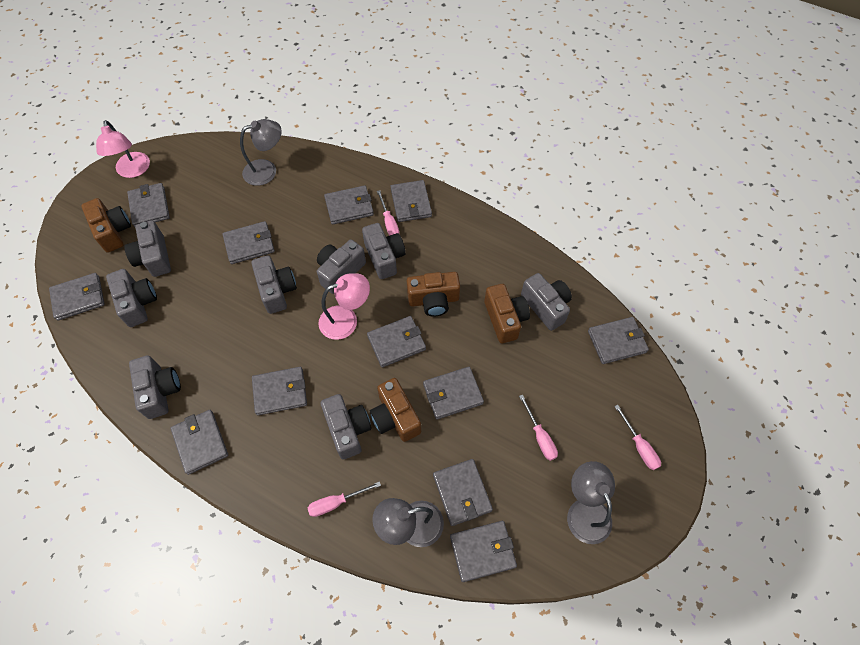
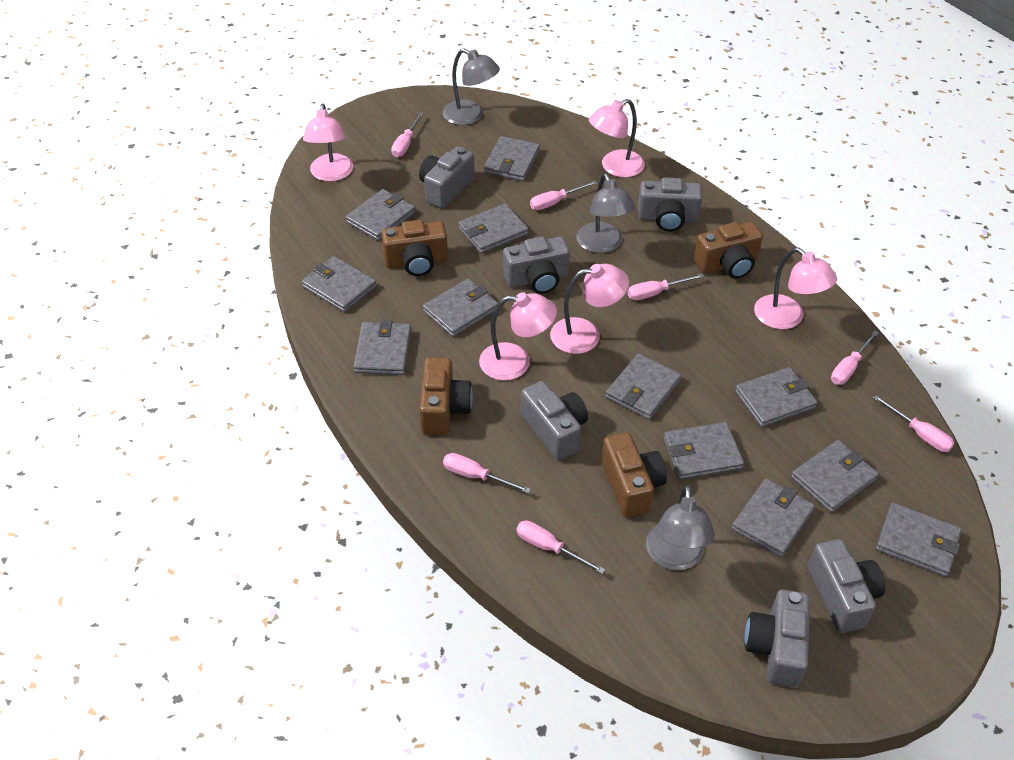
grey camera: [106,269,157,327] [124,220,171,277] [129,356,181,419] [251,256,297,314] [317,240,366,294] [321,394,371,460] [362,223,406,279] [521,273,572,331] = 8 -> [419,147,475,209] [503,236,570,294] [521,381,588,460] [638,177,702,232] [744,589,810,688] [808,539,885,633] = 6
pink lamp: [96,120,150,178] [318,273,370,340] = 2 -> [303,104,353,182] [479,292,557,381] [550,264,629,354] [589,99,645,178] [754,247,837,329] = 5
pink screwdriver: [308,481,381,517] [377,190,399,236] [519,395,558,461] [614,405,661,470] = 4 -> [391,112,424,157] [443,453,531,494] [516,520,605,574] [530,180,597,210] [628,273,704,300] [831,330,879,385] [873,395,954,452] = 7

